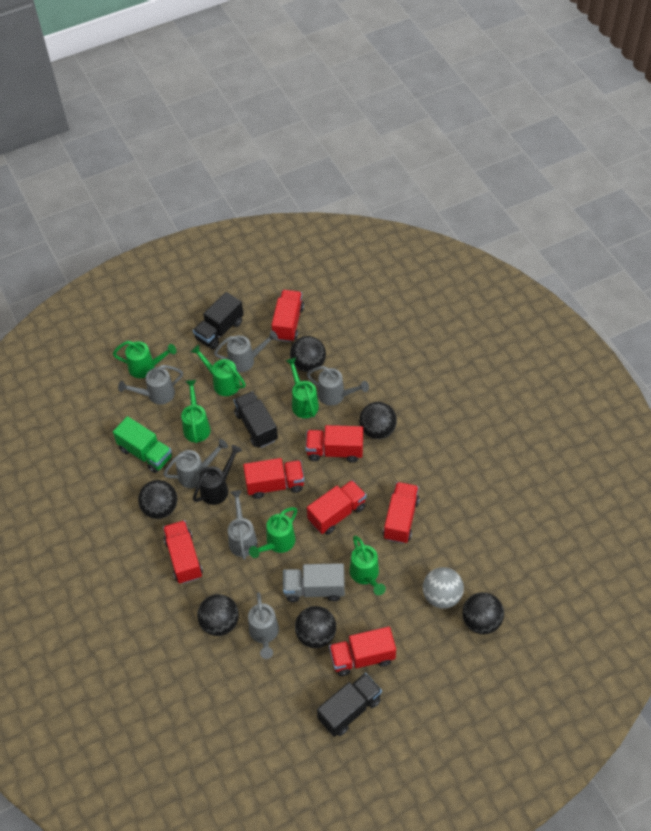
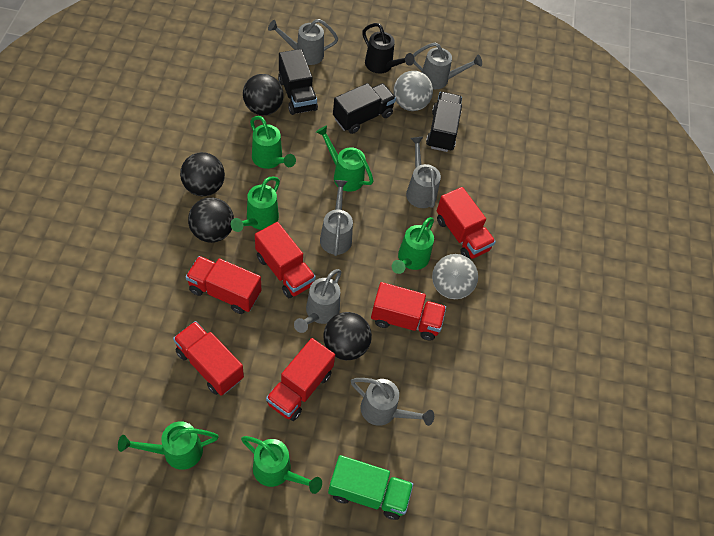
black ball: [138,480,177,519] [197,594,239,636] [290,336,326,372] [295,606,336,648] [359,402,397,439] [462,592,504,634] = 6 -> [180,152,225,196] [188,197,234,243] [243,74,284,115] [324,312,372,360] = 4
grey ball: [423,567,464,609] = 1 -> [394,71,433,111] [432,254,478,299] = 2
grey truck: [283,563,345,602] = 1 -> none = 0
red truck: [163,520,203,584] [243,458,304,499] [272,290,304,342] [306,425,363,463] [307,480,367,535] [329,627,396,676] [383,482,420,544] = 7 -> [173,321,244,396] [186,256,261,314] [255,222,316,298] [266,338,335,421] [371,282,446,341] [437,187,496,259] = 6

